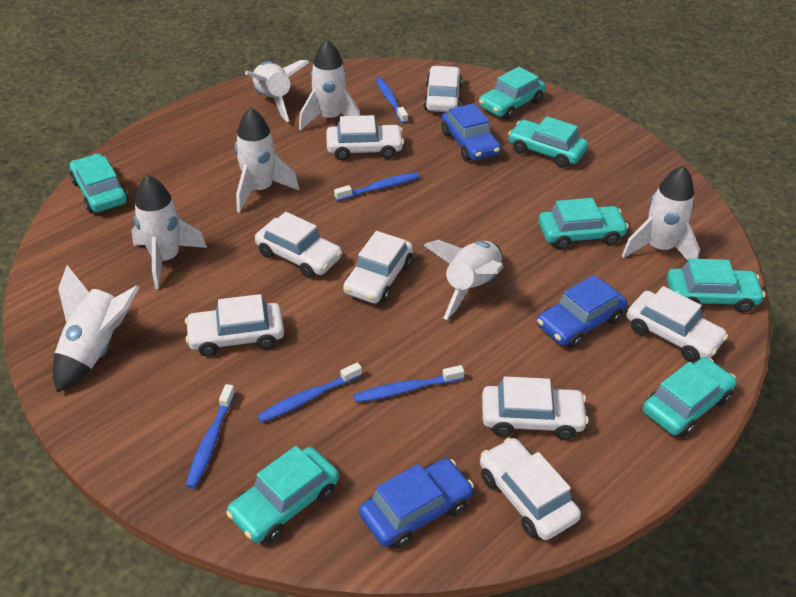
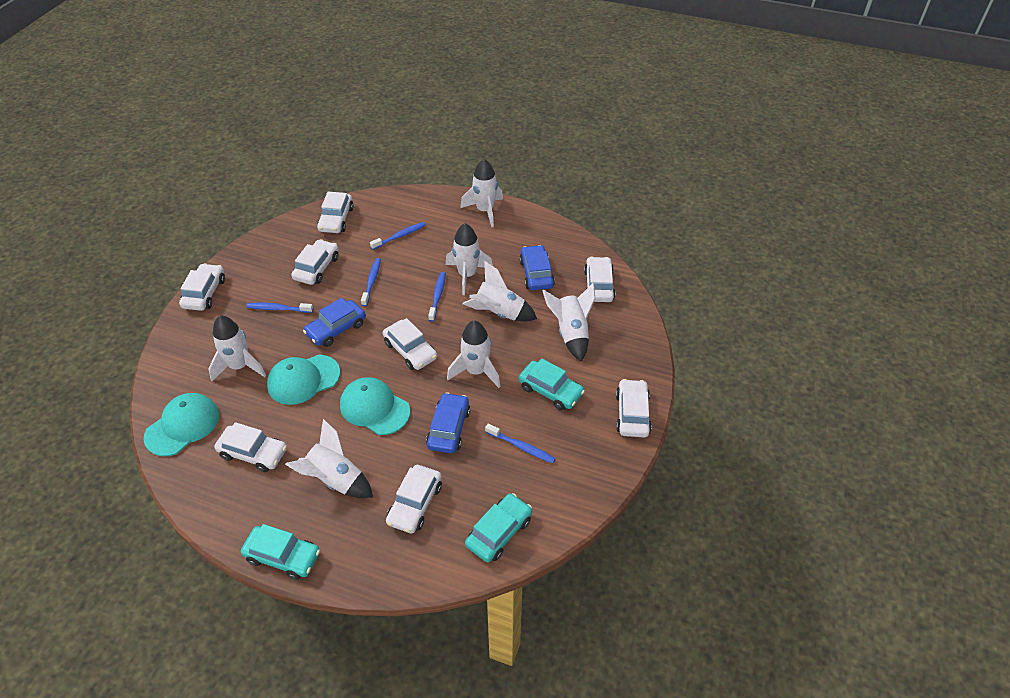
turquoise cap: none = 0 -> [144,393,219,456] [267,354,340,405] [340,377,410,435] = 3
turquoise car: [70,154,128,213] [226,446,339,543] [479,67,545,120] [508,116,588,168] [539,198,629,250] [643,357,736,437] [667,259,765,313] = 7 -> [241,524,320,580] [465,493,532,562] [519,359,585,410] = 3

